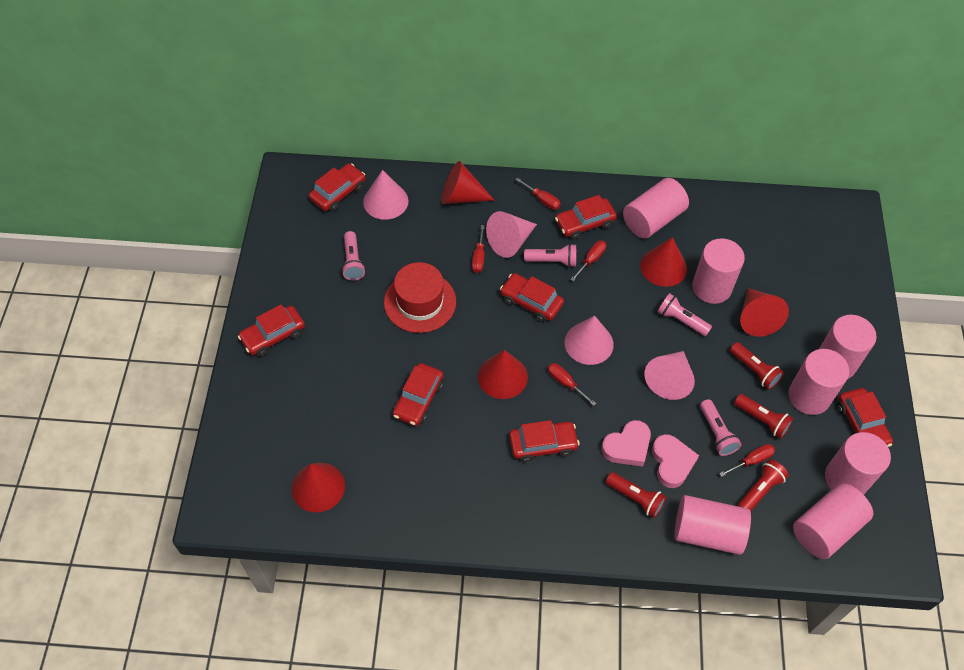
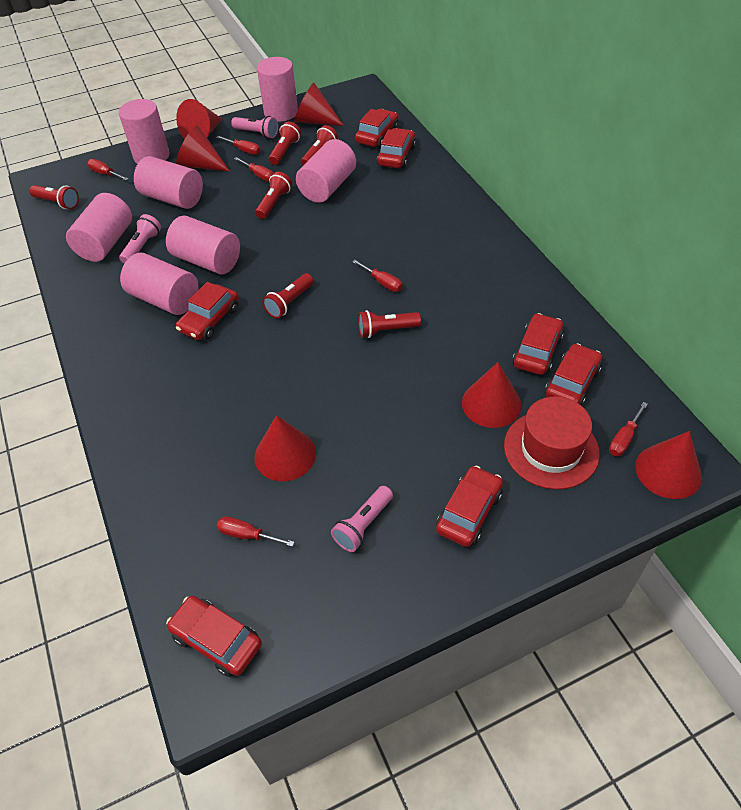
pink cone: [363,170,409,220] [486,211,537,258] [565,315,614,365] [644,351,695,400] = 4 -> none = 0
pink flashlight: [341,231,366,280] [524,244,576,267] [657,293,712,336] [700,399,742,456] = 4 -> [119,214,161,264] [231,116,278,139] [331,486,393,552] = 3
pink heart: [601,420,651,467] [652,434,699,488] = 2 -> none = 0
red cone: [291,463,345,512] [441,161,495,204] [478,350,528,399] [640,237,687,287] [740,288,789,337] = 5 -> [176,99,222,139] [176,126,230,172] [254,415,316,481] [294,83,344,126] [462,362,522,428] [636,431,702,499] = 6
red flashlight: [606,472,666,518] [730,342,784,390] [734,394,793,439] [738,459,789,512] = 4 -> [29,185,79,209] [255,172,292,219] [262,273,314,318] [269,122,301,165] [301,125,338,165] [358,310,421,338] = 6
red screwdriver: [472,225,485,273] [515,178,561,210] [548,363,596,406] [570,241,606,281] [719,444,775,477] = 5 -> [87,159,128,180] [216,136,261,155] [217,516,294,547] [234,157,274,181] [352,260,402,292] [609,402,648,456] = 6

